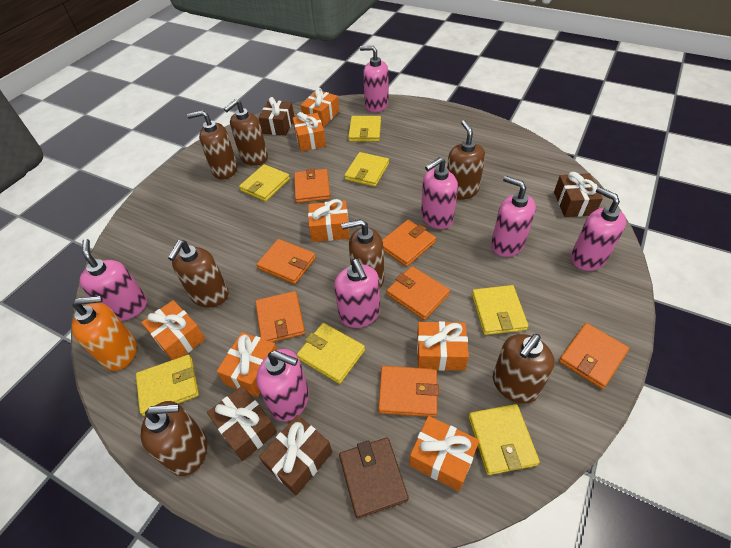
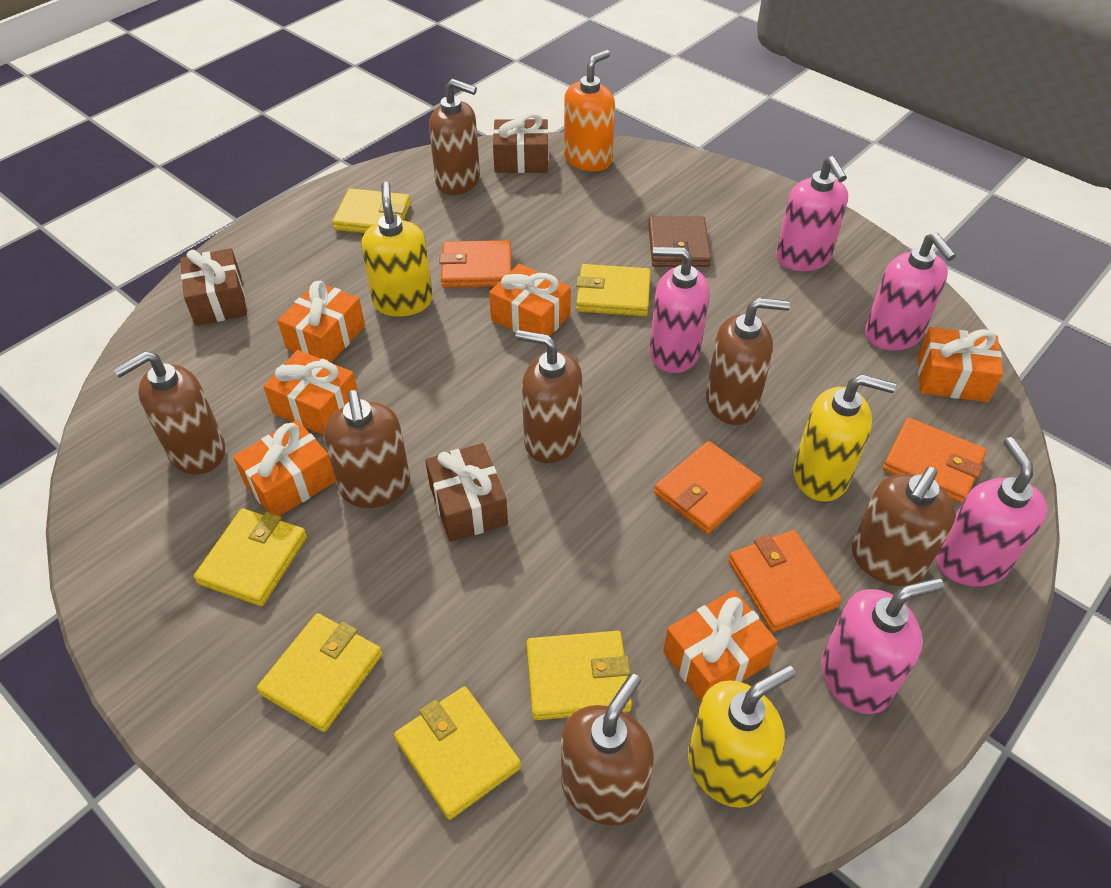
brown gift: [207,386,277,461] [258,97,294,136] [259,415,332,495] [554,172,603,217] = 4 -> [180,248,247,326] [425,443,508,542] [493,113,549,173] = 3
orange gift: [141,300,205,360] [217,332,277,397] [292,112,326,152] [301,87,339,127] [308,199,350,242] [409,416,479,491] [417,321,469,371] = 7 -> [233,420,336,516] [263,350,358,435] [278,281,365,363] [489,264,571,336] [663,590,778,702] [918,327,1003,402] = 6
orange wallet: [255,291,305,342] [257,239,316,284] [294,168,330,203] [378,366,439,417] [382,220,436,267] [387,266,450,320] [559,323,629,389] = 7 -> [439,240,511,288] [654,441,762,534] [728,530,842,632] [883,418,986,504] = 4
pink soap dispenser: [79,239,147,321] [256,349,309,421] [334,259,380,328] [360,46,389,113] [421,157,458,229] [491,176,536,257] [571,187,626,271] = 7 -> [649,247,709,373] [776,156,848,271] [821,578,944,714] [865,233,956,351] [936,437,1048,587] = 5
yellow soap dispenser: none = 0 -> [361,182,433,317] [688,665,796,808] [794,374,896,502] = 3
yellow wallet: [136,355,199,416] [239,164,290,202] [297,323,365,384] [344,152,389,187] [348,116,381,142] [469,404,540,475] [472,285,528,335] = 7 -> [194,508,307,606] [257,613,382,732] [332,188,411,233] [394,686,521,820] [527,631,632,720] [576,264,651,316] = 6

